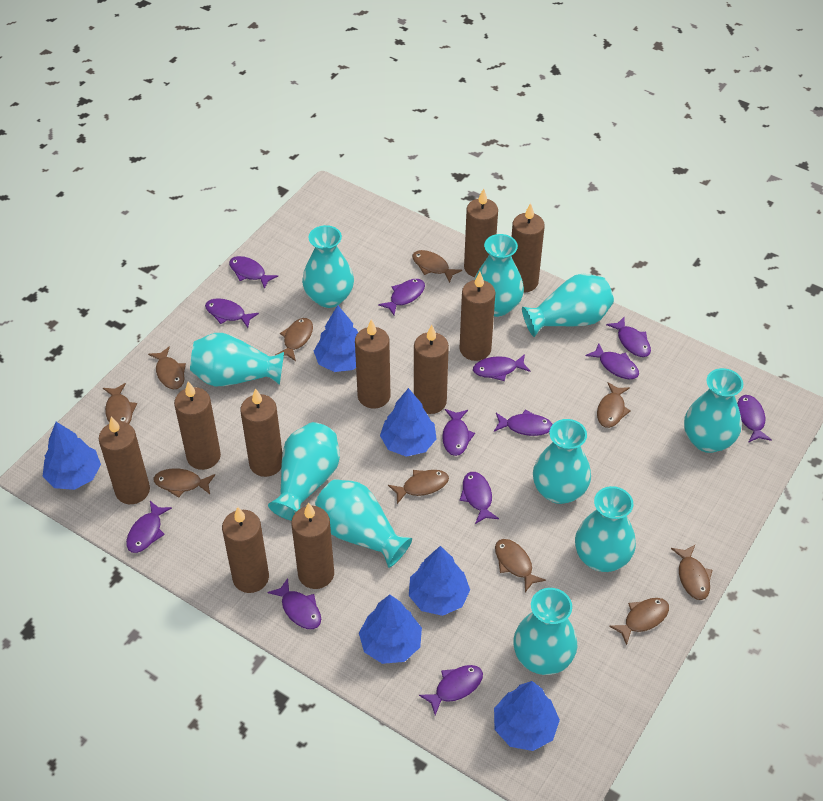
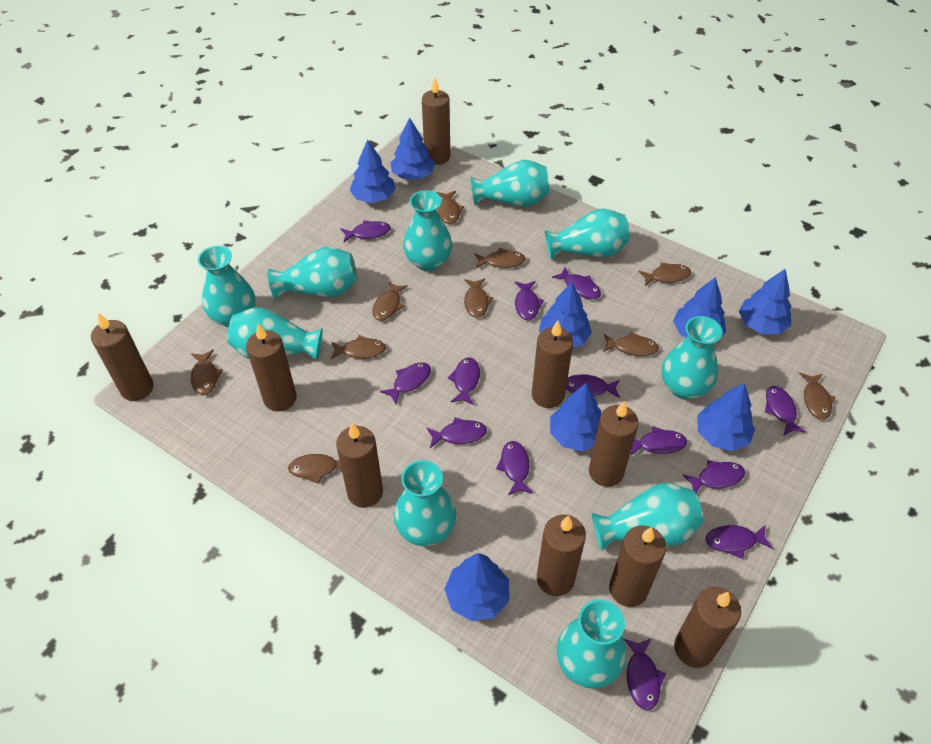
blue tree: [43,422,101,490] [314,305,358,372] [359,595,422,664] [380,388,437,457] [409,546,470,616] [494,681,560,751] = 6 -> [350,140,396,203] [391,117,435,180] [444,553,509,621] [539,282,592,348] [550,383,601,451] [673,277,726,338] [697,383,755,451] [739,269,791,334] = 8
brown candle: [99,416,150,504] [174,381,221,470] [222,507,269,593] [240,388,282,477] [291,502,334,589] [355,319,390,409] [414,325,449,414] [460,272,496,361] [464,188,498,277] [511,203,545,293] = 10 -> [91,313,153,401] [246,324,297,411] [336,423,383,508] [422,77,450,165] [532,320,573,408] [537,515,586,596] [589,401,639,487] [609,525,666,607] [674,587,741,668] = 9

